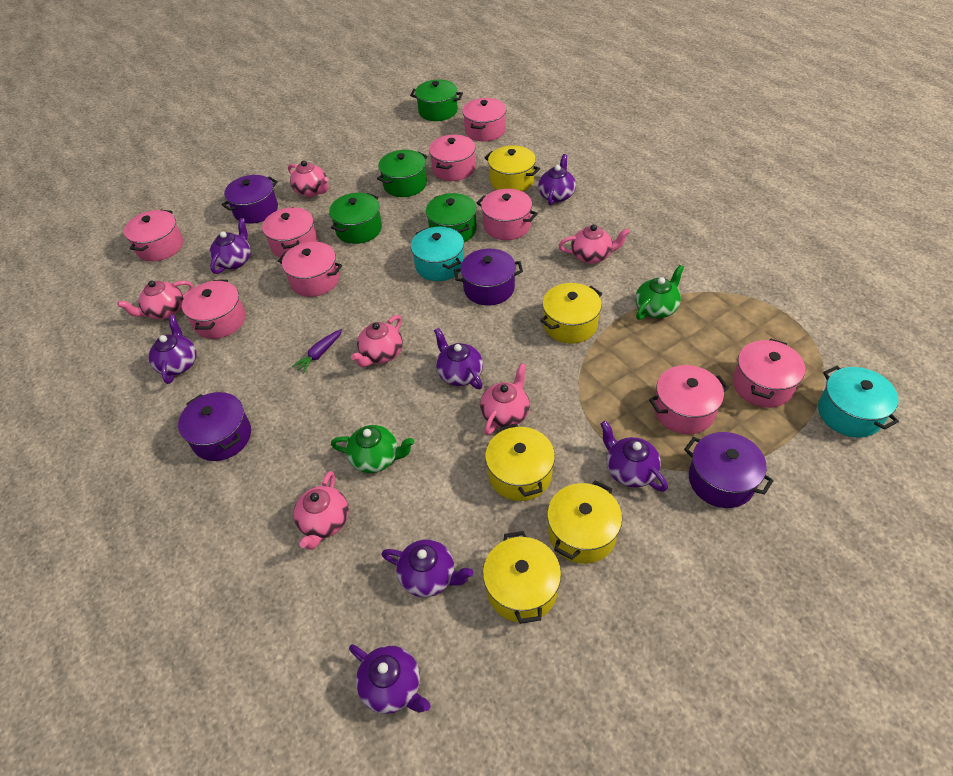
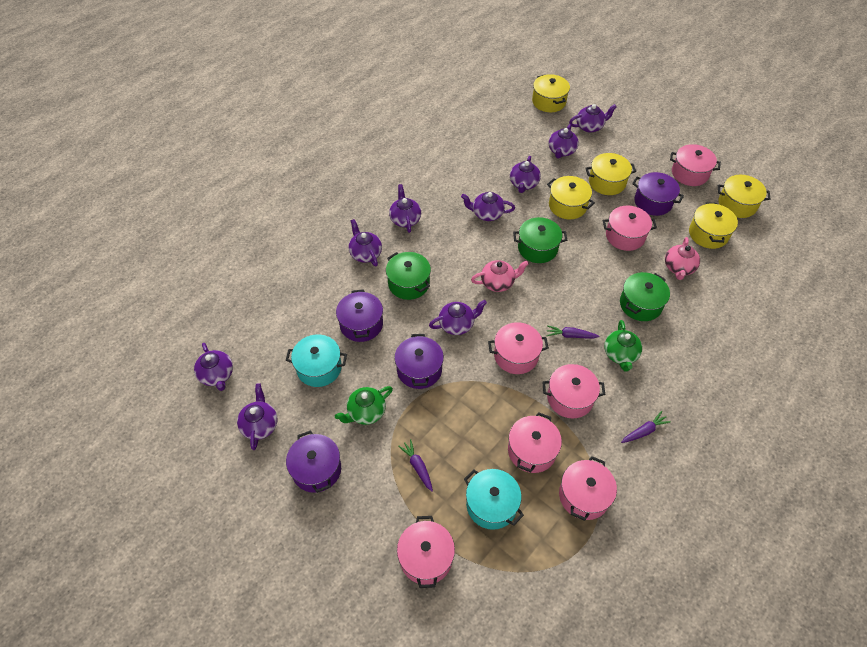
green pot: [329,193,382,244] [377,150,427,197] [410,80,463,121] [426,193,477,242] = 4 -> [386,252,431,300] [513,217,567,263] [620,272,670,321] = 3
pink pot: [124,210,183,261] [182,280,245,339] [262,207,318,258] [278,242,342,297] [429,135,475,181] [462,98,506,141] [477,189,538,240] [649,365,729,435] [733,338,805,408] = 9 -> [397,516,455,588] [488,322,549,374] [508,412,562,473] [542,364,605,418] [559,456,617,521] [603,206,657,251] [670,144,721,186] = 7
pink teapot: [117,280,194,319] [288,160,329,197] [293,471,349,550] [351,315,403,367] [480,363,530,435] [558,224,630,264] = 6 -> [471,260,529,292] [665,237,700,280] = 2
purple carrot: [291,329,342,374] = 1 -> [398,439,433,492] [547,325,599,339] [621,411,671,443] = 3
purple teapot: [148,315,197,384] [210,218,251,274] [349,644,431,714] [381,539,473,597] [434,328,483,389] [538,154,576,205] [601,421,668,492] = 7 -> [194,343,233,391] [237,383,277,450] [349,219,382,266] [389,184,421,233] [429,300,487,335] [461,192,515,221] [510,156,541,193] [549,124,579,159] [569,104,617,133] = 9

